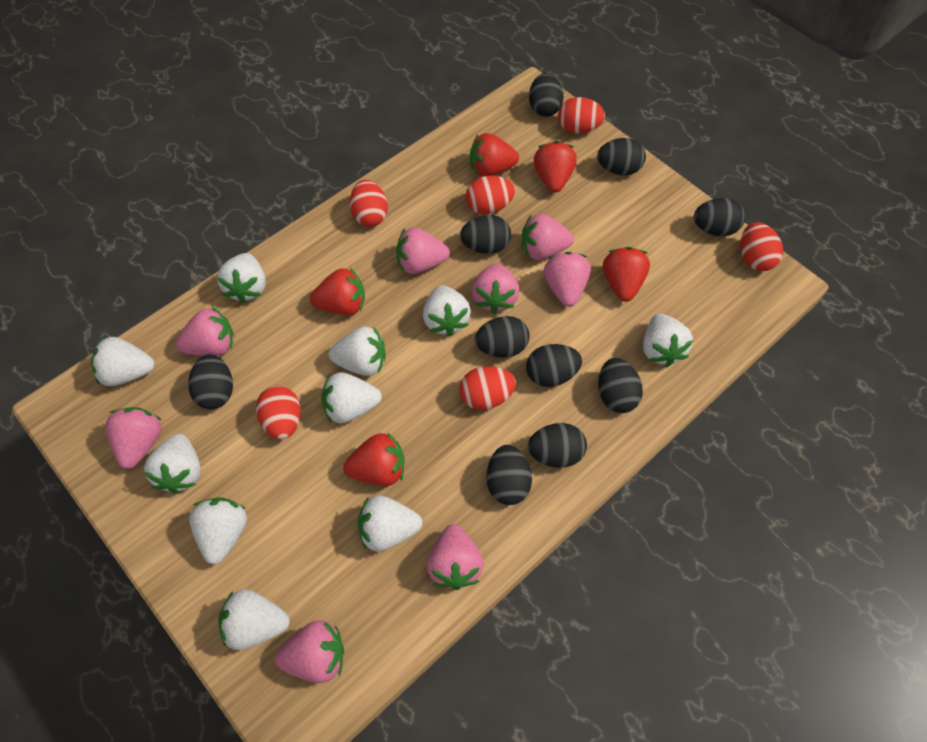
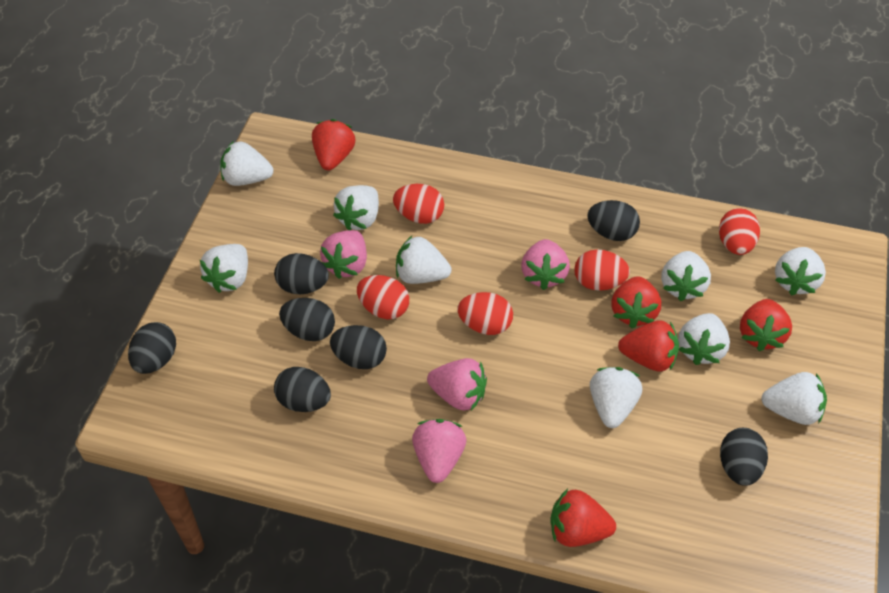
black egg: [188,354,233,409] [460,215,511,254] [475,316,530,358] [486,445,532,505] [526,344,582,387] [528,423,587,468] [529,73,564,117] [597,138,646,175] [598,358,643,413] [694,198,745,237] = 10 -> [128,322,176,374] [274,253,329,294] [274,367,331,412] [279,298,335,341] [330,325,387,369] [587,200,640,241] [720,428,768,486] = 7
pink strawberry: [106,407,162,469] [176,307,234,356] [275,621,344,683] [396,227,450,274] [427,524,484,590] [472,263,519,314] [522,214,574,260] [544,252,591,307] = 8 -> [320,230,367,279] [412,419,466,483] [427,358,487,411] [521,239,570,290] = 4
red egg: [256,385,301,440] [350,180,388,227] [459,366,516,410] [466,175,515,214] [558,97,605,134] [740,222,783,271] = 6 -> [357,275,409,319] [393,184,444,224] [457,292,513,335] [574,249,630,291] [719,208,760,255] = 5
white strawberry: [91,337,155,386] [144,434,201,494] [189,497,247,565] [217,253,266,304] [218,589,290,650] [321,372,382,423] [328,326,386,376] [357,495,422,552] [423,285,471,337] [643,314,693,367] = 10 -> [200,244,248,293] [220,141,273,186] [333,185,379,230] [396,236,451,284] [590,367,642,428] [661,251,711,301] [678,313,730,365] [761,372,827,425] [775,247,826,295] = 9

